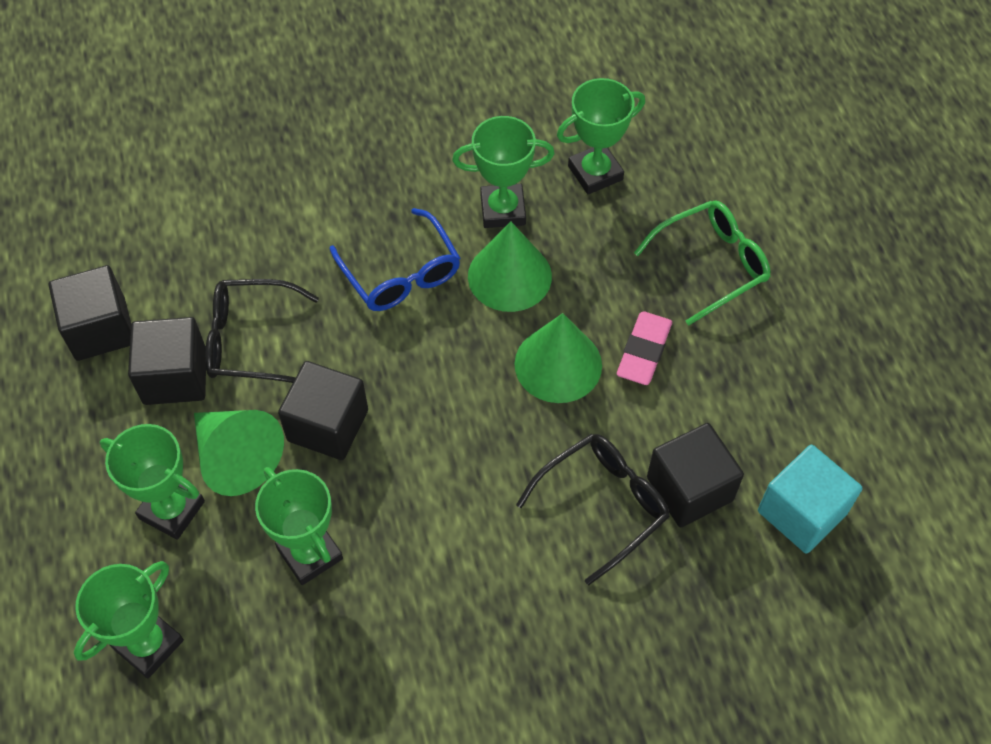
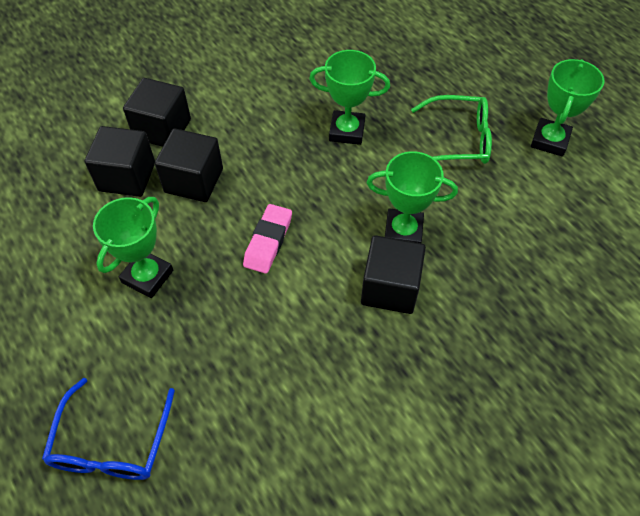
black glasses: [205,279,319,383] [516,434,670,585] = 2 -> none = 0
green cone: [194,410,284,496] [468,221,552,312] [514,313,602,403] = 3 -> none = 0
green trophy: [74,561,184,679] [100,424,205,540] [255,467,343,585] [452,116,555,228] [557,78,645,194] = 5 -> [93,197,173,298] [309,50,390,145] [367,151,458,243] [531,59,605,157] = 4
turquoise cube: [758,445,862,554] = 1 -> none = 0

